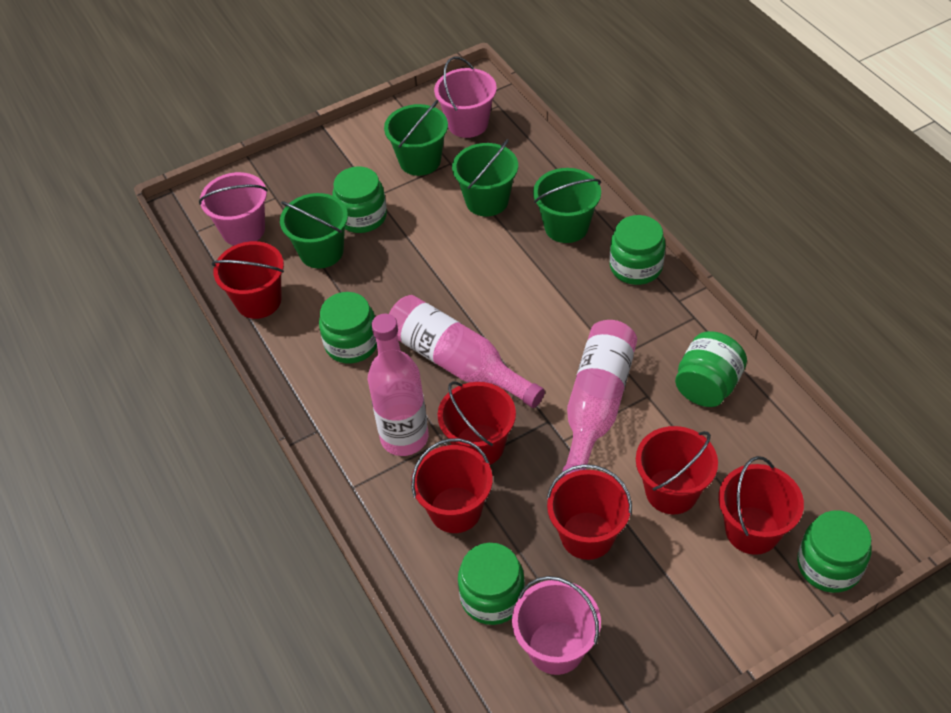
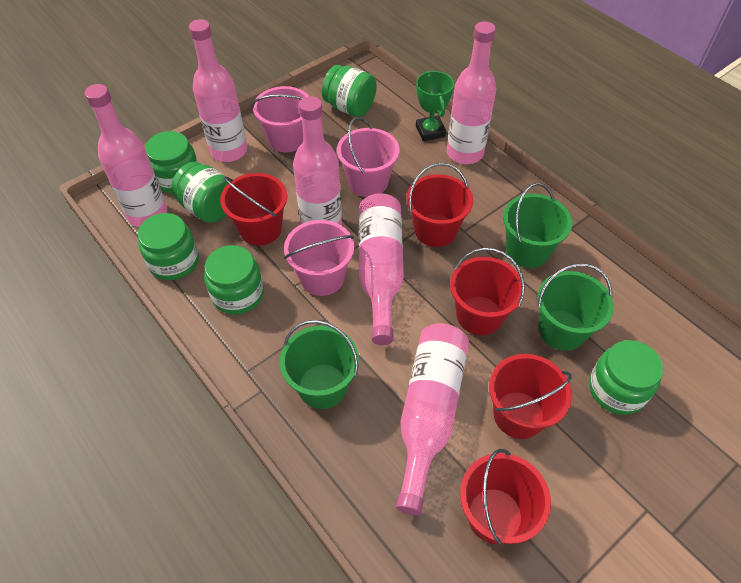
green bucket: [280,193,348,268] [384,100,448,176] [452,139,518,216] [533,168,601,243] = 4 -> [280,320,359,409] [503,183,572,268] [537,263,614,351] = 3
green trophy: none = 0 -> [416,71,454,141] = 1
pink bottle: [368,314,429,456] [389,295,545,408] [561,320,637,478] = 3 -> [85,84,167,227] [189,19,247,162] [293,96,342,225] [359,193,404,345] [396,323,469,515] [447,21,496,164] = 6
red bucket: [212,241,284,319] [411,438,493,533] [438,381,516,465] [547,464,632,560] [636,426,718,514] [718,456,804,555] = 6 -> [220,173,287,246] [406,163,473,247] [450,248,525,335] [460,449,551,545] [489,354,572,439] = 5

